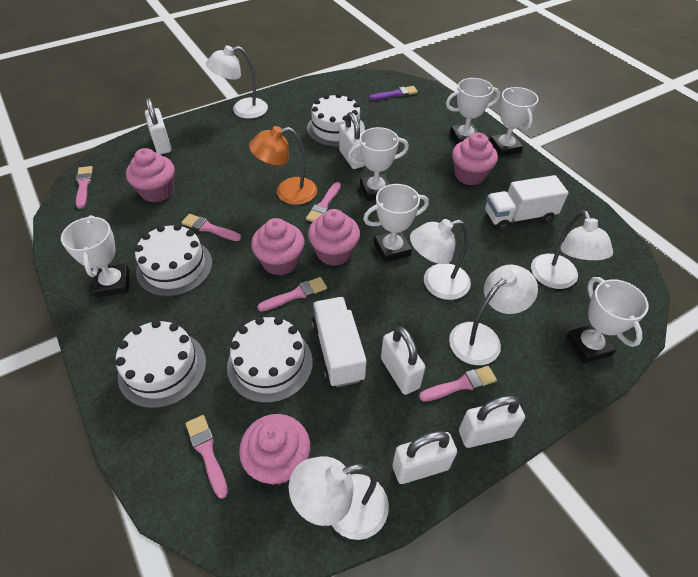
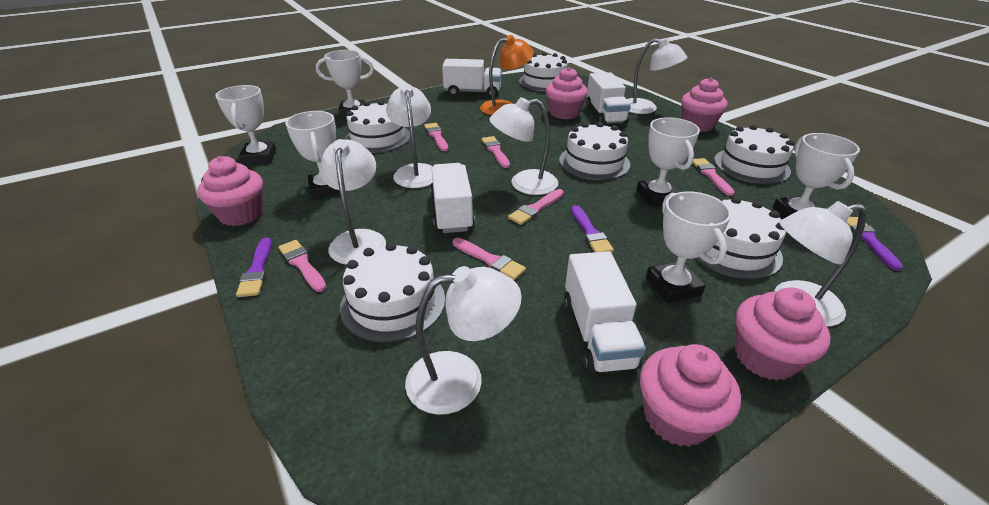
purple brush: [369,86,418,100] = 1 -> [236,238,272,297] [571,205,614,252] [847,217,903,271] = 3
white cake: [115,320,206,408] [135,224,212,297] [227,317,313,403] [307,93,365,146] = 4 -> [340,242,445,342] [345,100,410,153] [519,52,568,92] [559,122,630,180] [695,197,786,279] [714,125,794,184] = 6
white lamp: [206,45,268,119] [289,456,389,540] [410,219,471,300] [449,265,538,365] [531,210,613,289] = 5 -> [320,139,386,265] [386,84,433,188] [405,266,522,415] [489,97,558,195] [627,38,687,114] [774,201,867,327] = 6
white padlock: [145,98,172,154] [339,112,365,169] [381,327,425,395] [392,431,457,484] [459,396,525,448] = 5 -> none = 0
white truck: [311,297,367,387] [485,175,569,231] = 2 -> [430,163,475,233] [442,59,502,97] [564,251,646,374] [586,72,631,125] = 4

